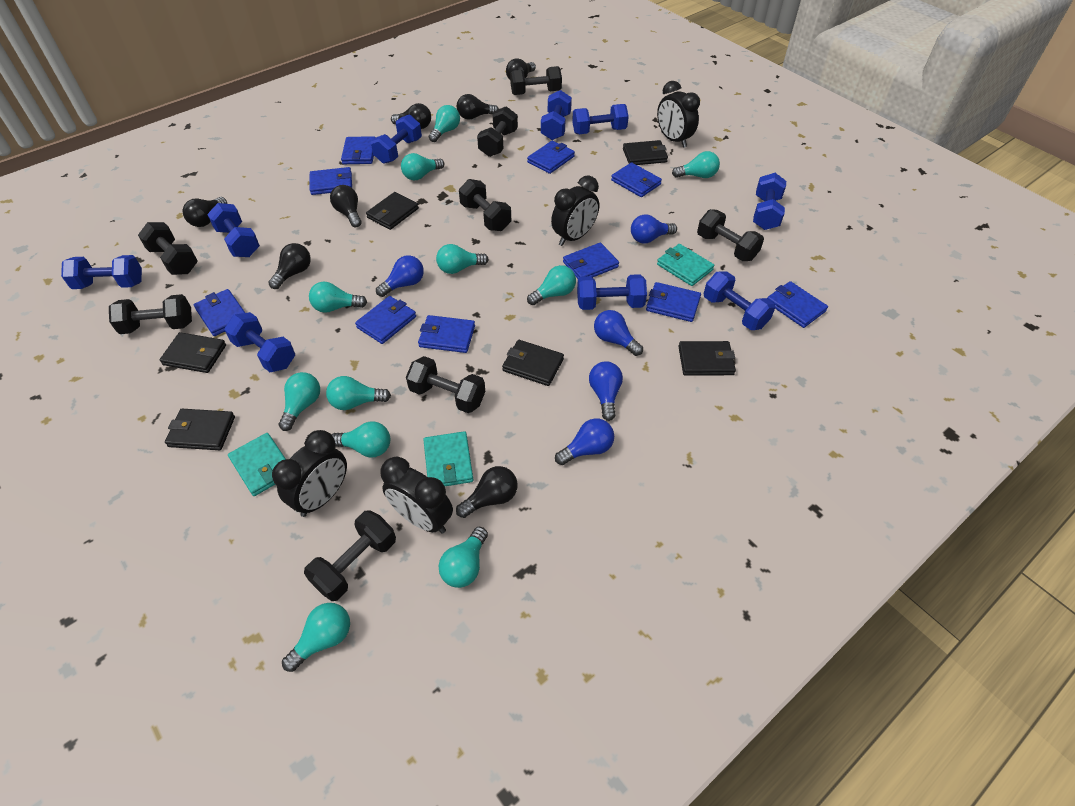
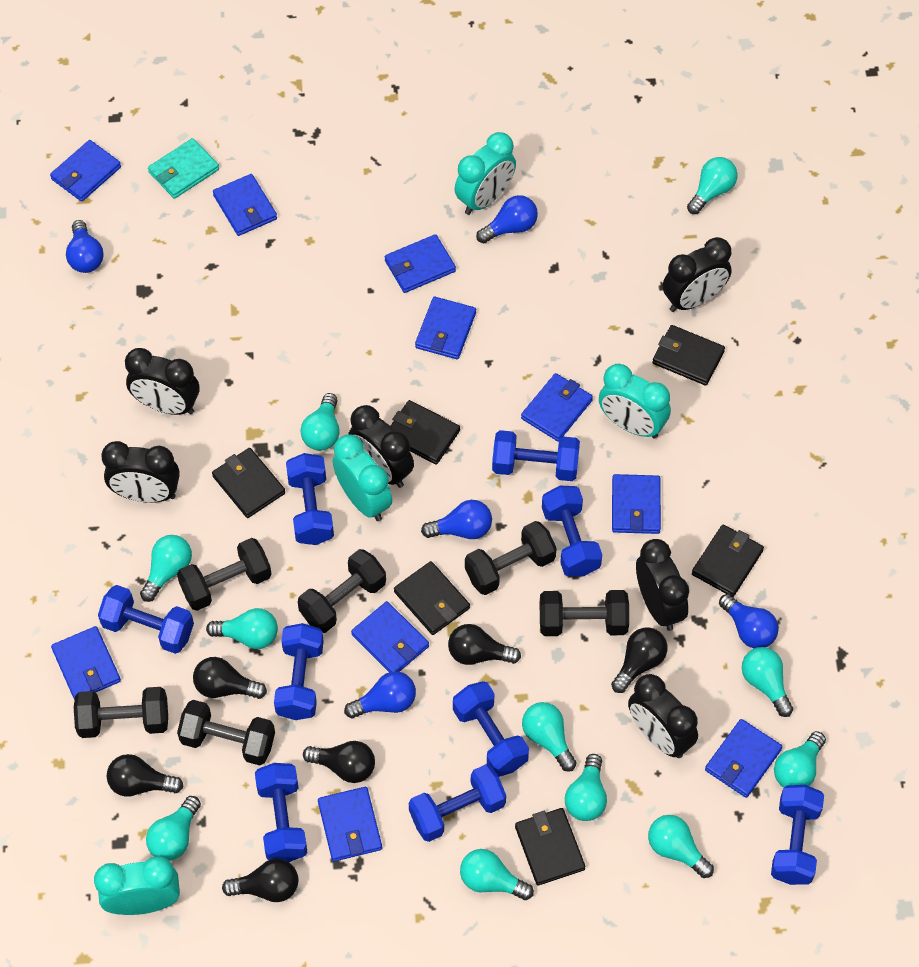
black clock: [272,430,347,517] [381,457,453,534] [551,175,599,246] [657,81,700,148] = 4 -> [101,441,180,503] [125,348,199,415] [348,405,414,488] [628,674,698,758] [636,539,689,631] [663,237,732,312] = 6
black dumbbell: [109,294,192,334] [138,222,198,275] [304,510,396,601] [406,356,485,413] [459,179,511,231] [477,106,518,157] [510,66,562,95] [697,209,764,261] = 8 -> [74,687,168,738] [177,538,271,611] [177,700,275,765] [298,549,386,633] [465,521,557,595] [540,590,629,636] = 6
black light bulb: [183,197,227,227] [268,243,311,289] [330,185,362,228] [391,103,431,129] [456,466,518,518] [457,94,499,120] [506,58,536,80] = 7 -> [107,754,183,797] [193,657,267,699] [222,859,298,902] [303,741,375,783] [448,624,521,665] [611,627,668,693] = 6
turquoise clock: none = 0 -> [94,856,180,915] [333,435,392,521] [455,132,516,215] [599,364,671,439] = 4
turquoise wallet: [228,433,286,496] [423,431,473,486] [657,244,714,286] = 3 -> [148,138,219,199] = 1

